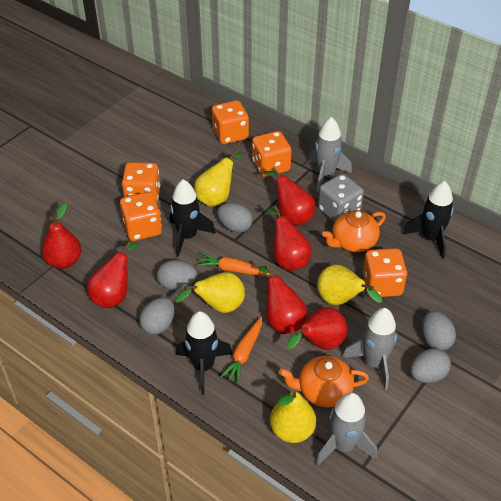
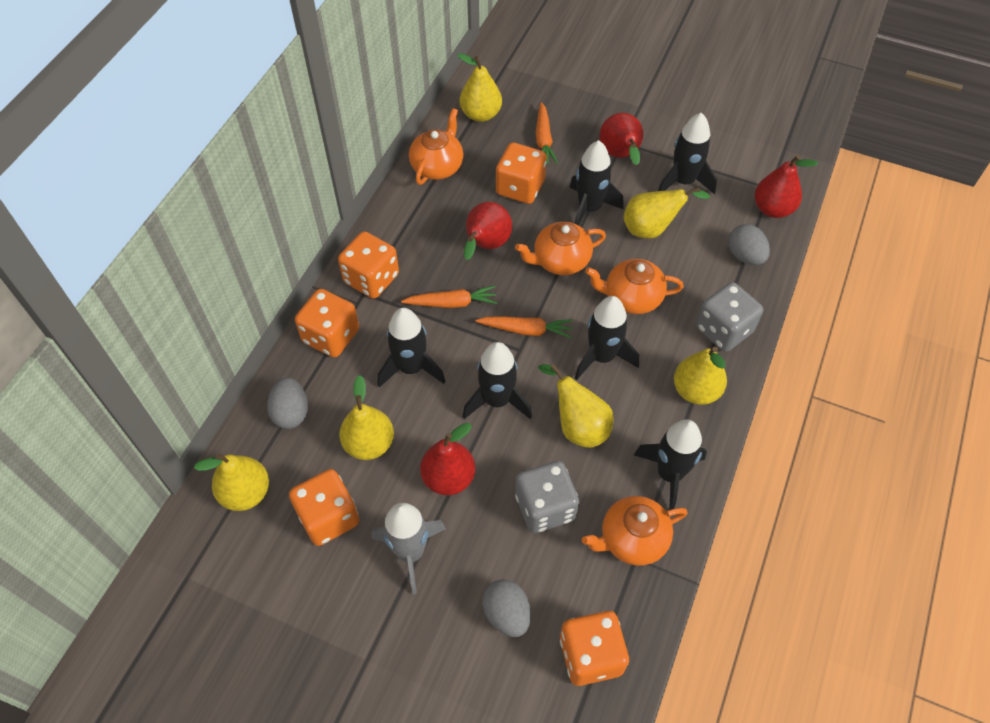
black rocket: [170,179,216,257] [176,311,232,395] [403,181,453,259] = 3 -> [378,308,446,388] [463,342,532,419] [570,140,624,225] [575,296,639,380] [634,419,707,510] [658,113,717,194] = 6
grey dice: [318,174,364,222] = 1 -> [515,461,579,533] [696,282,763,352] = 2
grey egg: [139,297,175,335] [157,260,197,290] [217,203,253,233] [410,348,451,383] [422,311,456,351] = 5 -> [267,377,308,429] [482,579,531,637] [728,224,770,265] = 3
grey rocket: [308,117,352,192] [316,392,377,466] [342,308,397,390] = 3 -> [372,503,446,594] = 1
orange carrot: [197,253,270,276] [220,317,262,384] = 2 -> [401,286,497,308] [475,316,573,338] [535,102,558,164] = 3
orange teapot: [279,356,369,408] [322,210,386,252] = 2 -> [409,108,464,185] [515,222,606,275] [582,496,688,565] [585,259,684,314] = 4
red pear: [42,203,81,269] [87,242,138,308] [258,264,307,334] [264,167,315,226] [267,206,312,271] [287,307,347,350] = 6 -> [420,423,475,495] [464,202,512,260] [599,113,644,165] [755,155,818,218] = 4
yellow pear: [175,272,245,313] [194,150,243,207] [270,389,316,443] [317,265,382,305] = 4 -> [194,453,269,511] [339,375,394,460] [457,53,502,122] [539,364,614,448] [624,187,710,239] [674,347,727,405] = 6

